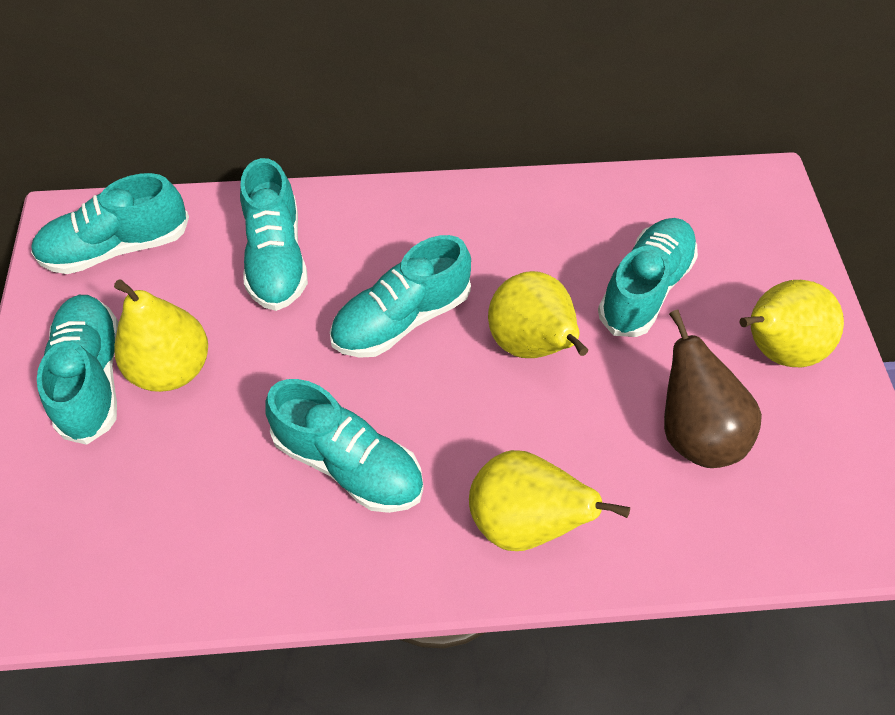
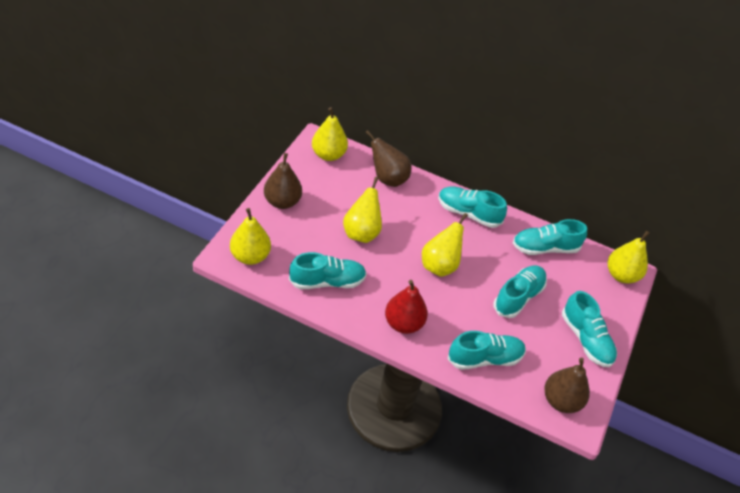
brown pear: [664,309,762,468] = 1 -> [264,153,302,209] [365,130,411,187] [544,358,590,413] = 3
red pear: none = 0 -> [385,280,428,334] = 1
yellow pear: [114,279,208,392] [469,450,630,551] [488,271,588,358] [739,280,844,367] = 4 -> [230,208,271,265] [312,107,348,161] [343,177,382,243] [422,213,468,277] [608,231,649,284] = 5

